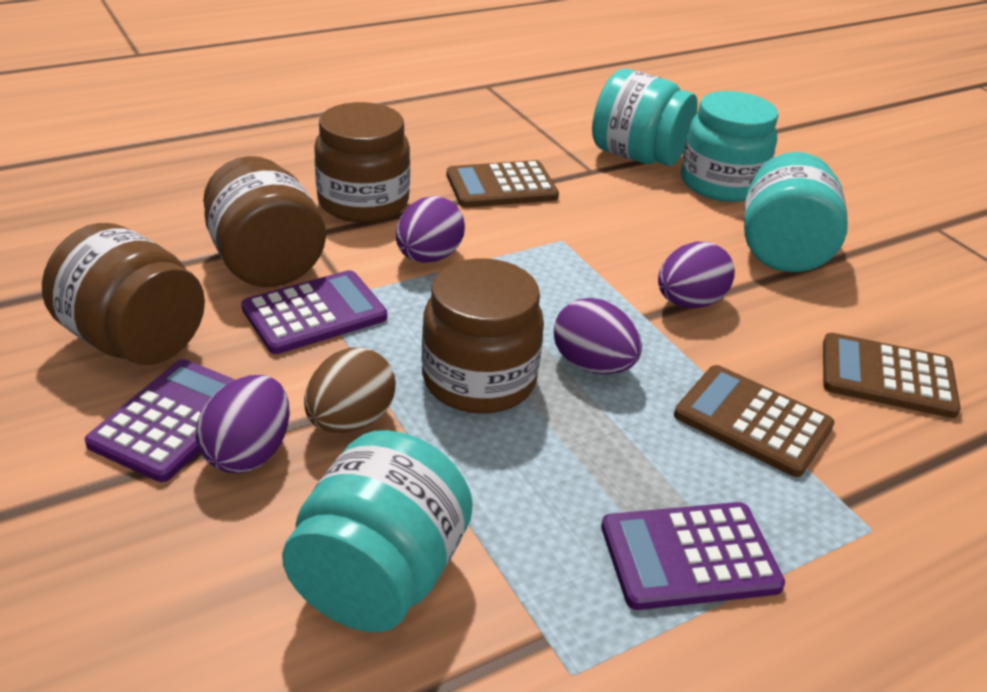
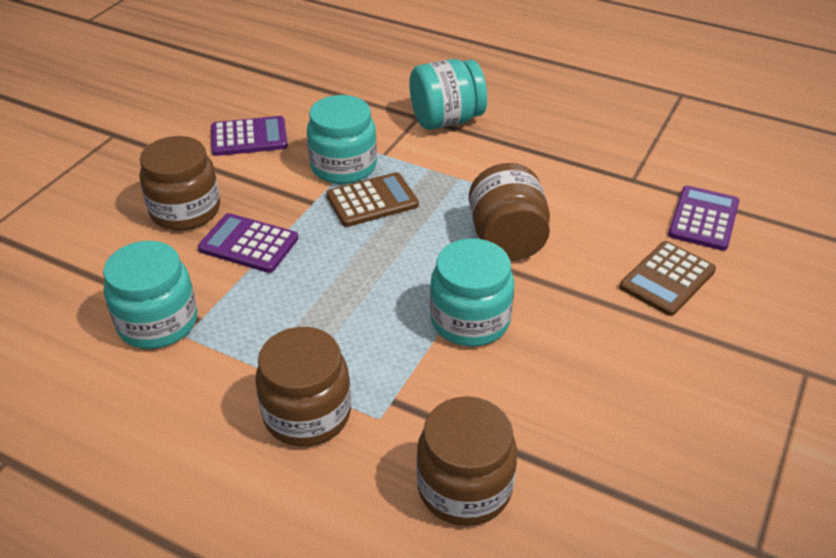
brown calculator: [447,160,559,208] [674,365,834,477] [823,333,961,418] = 3 -> [326,172,419,227] [619,241,716,316] = 2
brown egg: [304,347,396,433] = 1 -> none = 0
purple egg: [196,375,290,473] [396,196,465,263] [554,298,642,374] [658,242,735,308] = 4 -> none = 0

